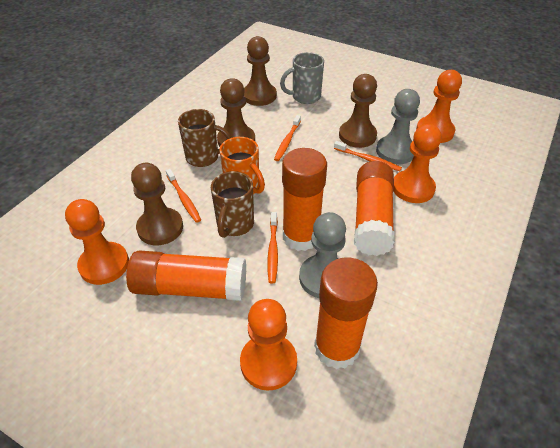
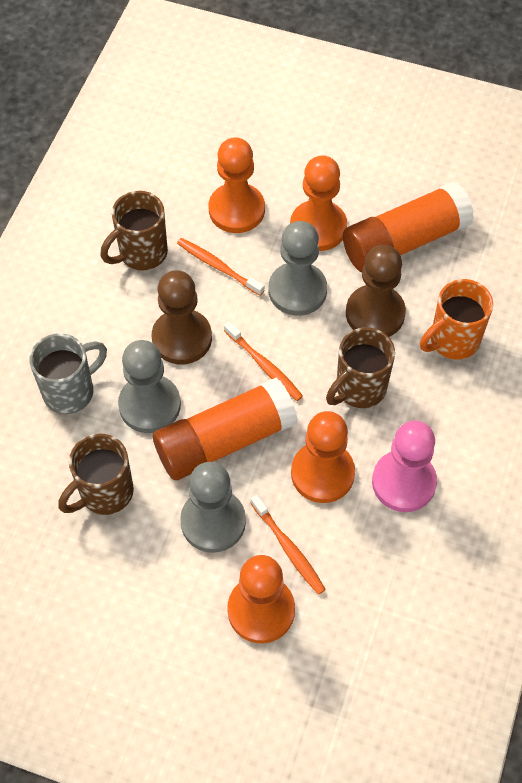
brown mug: [178,109,231,167] [211,171,254,238] = 2 -> [58,434,134,515] [100,191,168,271] [326,327,395,408] = 3
brown pawn: [131,163,183,245] [217,78,255,147] [244,36,277,106] [339,74,377,148] = 4 -> [152,270,212,365] [346,245,406,337] = 2
grey pawn: [299,212,346,298] [376,89,420,164] = 2 -> [118,340,181,433] [180,462,246,553] [269,221,327,316] = 3
orange glue stick: [126,250,246,301] [282,148,327,251] [314,257,378,369] [354,161,395,256] = 4 -> [153,377,298,480] [343,182,474,272] = 2
orange toothbrush: [166,169,201,223] [267,212,278,284] [274,115,301,161] [334,141,402,171] = 4 -> [177,238,264,296] [224,321,303,401] [251,495,326,595] = 3
pink pawn: none = 0 -> [372,420,437,512] = 1

